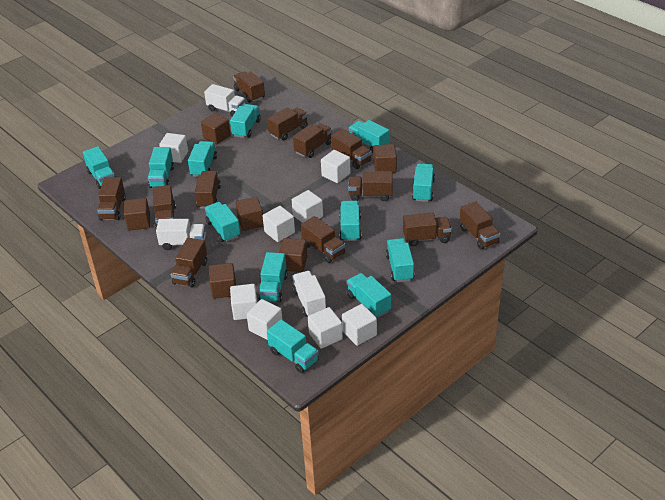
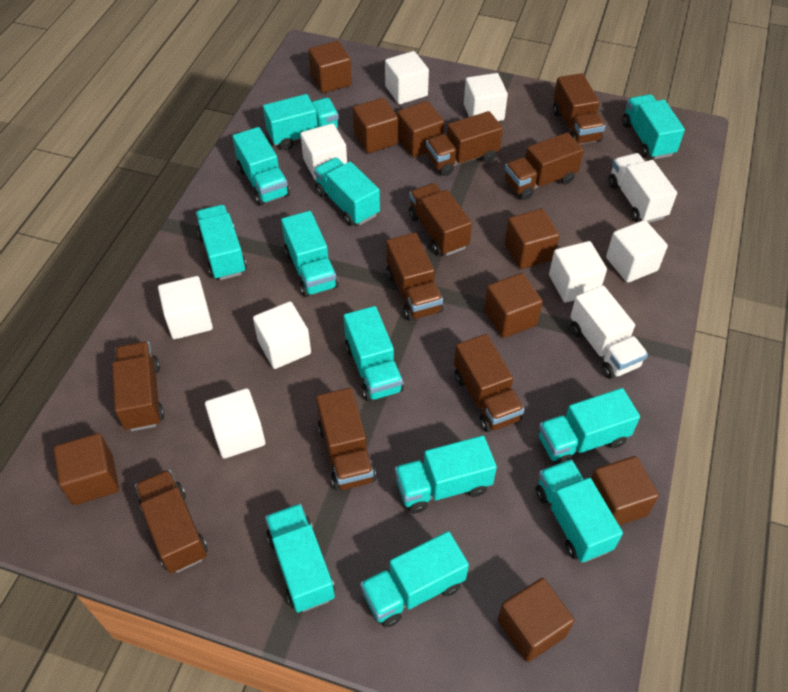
brown cube: [124,198,150,231] [201,113,230,144] [209,263,236,299] [235,197,264,231] [279,238,307,272] [373,144,397,173] = 6 -> [54,433,119,505] [308,41,352,93] [353,98,398,153] [397,101,444,157] [484,273,543,338] [498,578,575,662] [505,209,560,269] [591,456,659,525] = 8
brown truck: [97,177,126,221] [153,185,176,228] [171,238,207,287] [195,171,221,209] [233,71,265,103] [267,107,308,141] [293,123,332,158] [301,216,345,263] [331,129,372,169] [348,171,393,201] [403,213,452,246] [460,201,500,250] = 12 -> [112,342,164,431] [135,469,208,573] [316,388,376,491] [386,233,443,321] [409,183,472,256] [426,111,503,176] [454,334,525,432] [505,132,584,200] [553,73,605,144] = 9
white truck: [156,219,206,250] [204,84,246,116] [292,271,326,317] = 3 -> [570,285,648,379] [608,153,677,223] = 2

